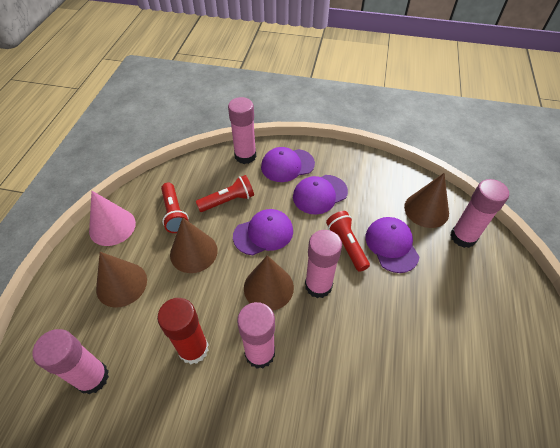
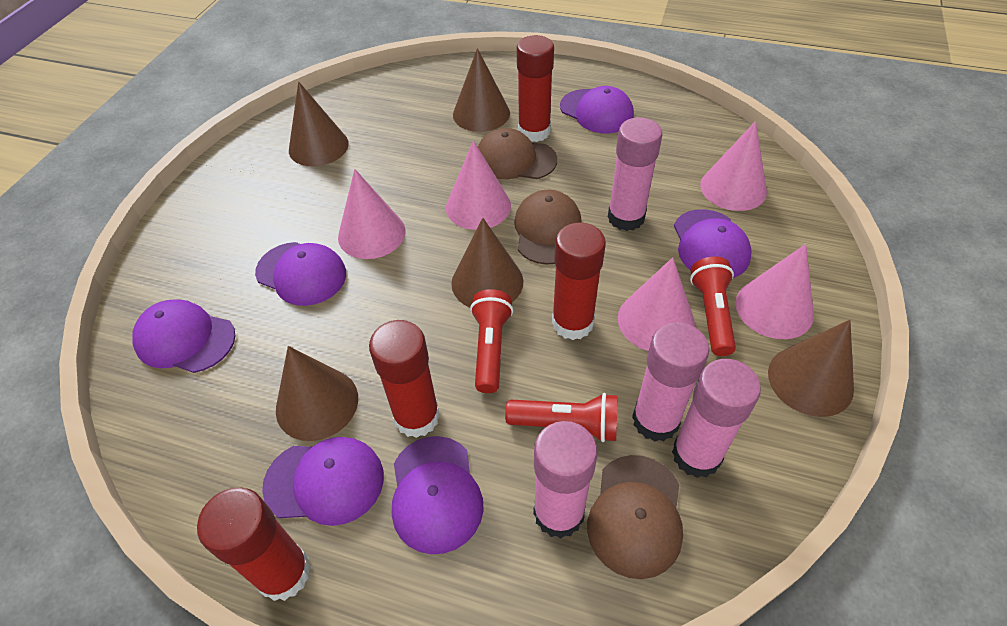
brown cap: none = 0 -> [478,128,557,179] [514,190,582,265] [587,455,683,579] = 3
brown cone: [96,252,147,308] [170,218,218,273] [244,255,294,311] [404,173,449,228] = 4 -> [276,346,358,441] [289,81,349,166] [451,218,523,307] [453,48,510,132] [768,320,854,417] = 5
pink cone: [89,191,136,246] = 1 -> [338,169,406,259] [446,140,511,230] [618,257,695,351] [700,121,767,211] [735,244,814,339] = 5
pink glue stick: [33,329,109,395] [228,97,256,164] [237,302,275,369] [305,230,342,298] [451,179,509,248] = 5 -> [533,421,598,539] [608,117,662,231] [632,322,709,442] [672,359,761,478] = 4
purple cap: [233,209,293,255] [261,147,315,182] [293,175,348,215] [366,217,419,273] = 4 -> [132,299,236,373] [255,242,346,306] [262,437,384,526] [392,436,484,554] [560,86,634,133] [674,209,752,278] = 6
red glue stick: [157,298,209,364] = 1 -> [197,488,311,601] [369,320,440,438] [517,35,554,142] [552,222,606,340] = 4

